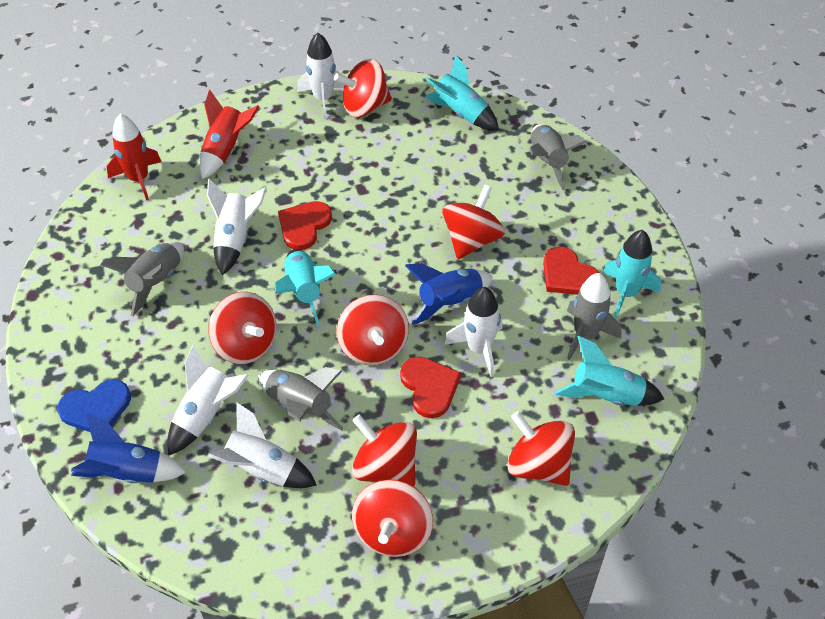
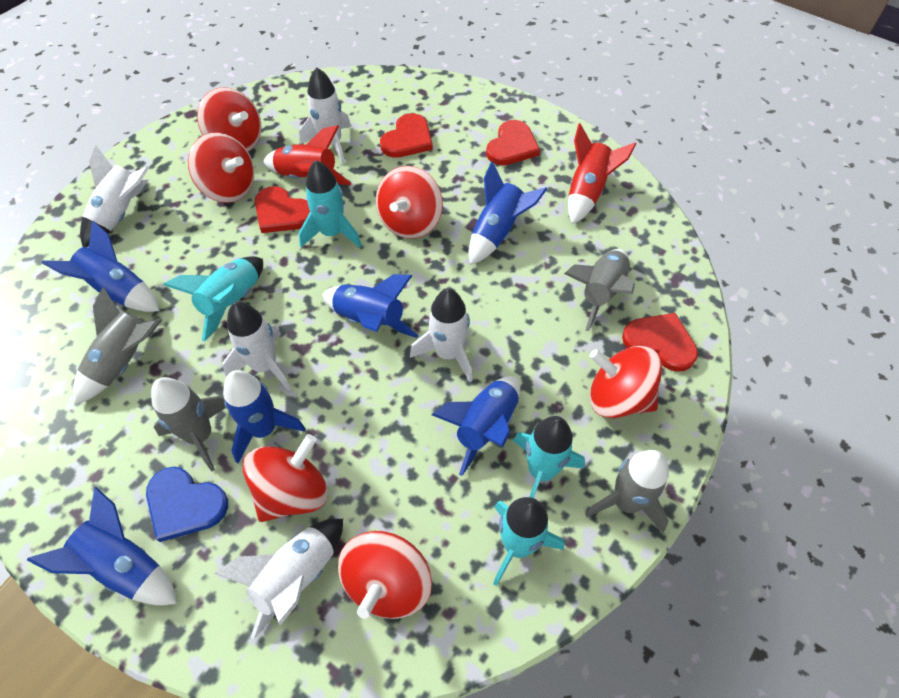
blue rocket: [71,413,186,483] [405,263,493,325] = 2 -> [27,487,177,605] [42,221,160,312] [223,370,306,464] [322,274,419,338] [432,376,520,476] [468,161,547,265] = 6
red heart: [278,201,332,250] [400,357,461,418] [543,246,599,295] = 3 -> [255,186,310,233] [380,113,433,158] [486,120,540,165] [622,313,698,372] = 4
red spinning top: [208,292,277,364] [334,59,392,117] [337,295,409,366] [352,414,417,487] [352,479,433,557] [442,185,505,259] [507,411,575,486] = 7 -> [188,132,254,203] [197,87,262,152] [243,434,328,522] [338,531,432,619] [376,166,443,239] [589,346,662,418] = 6

